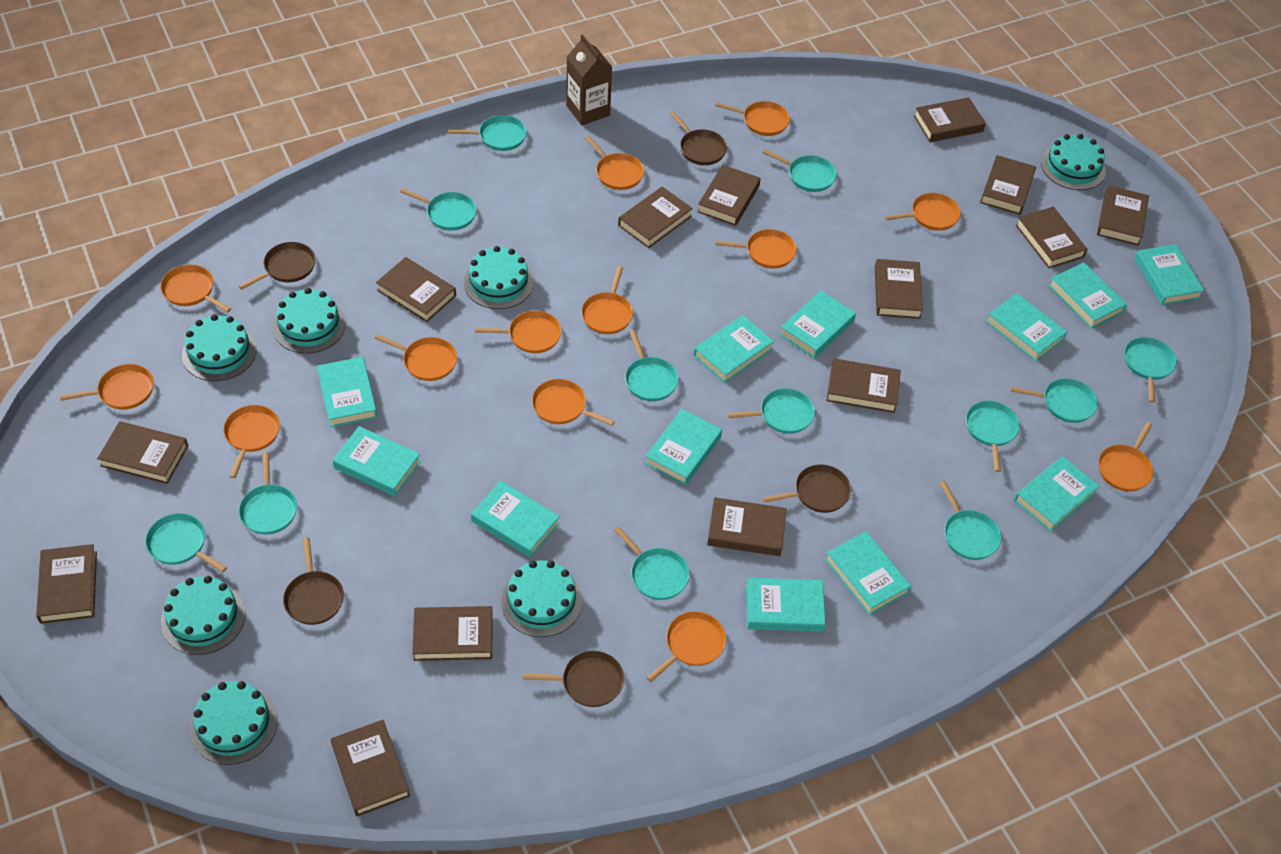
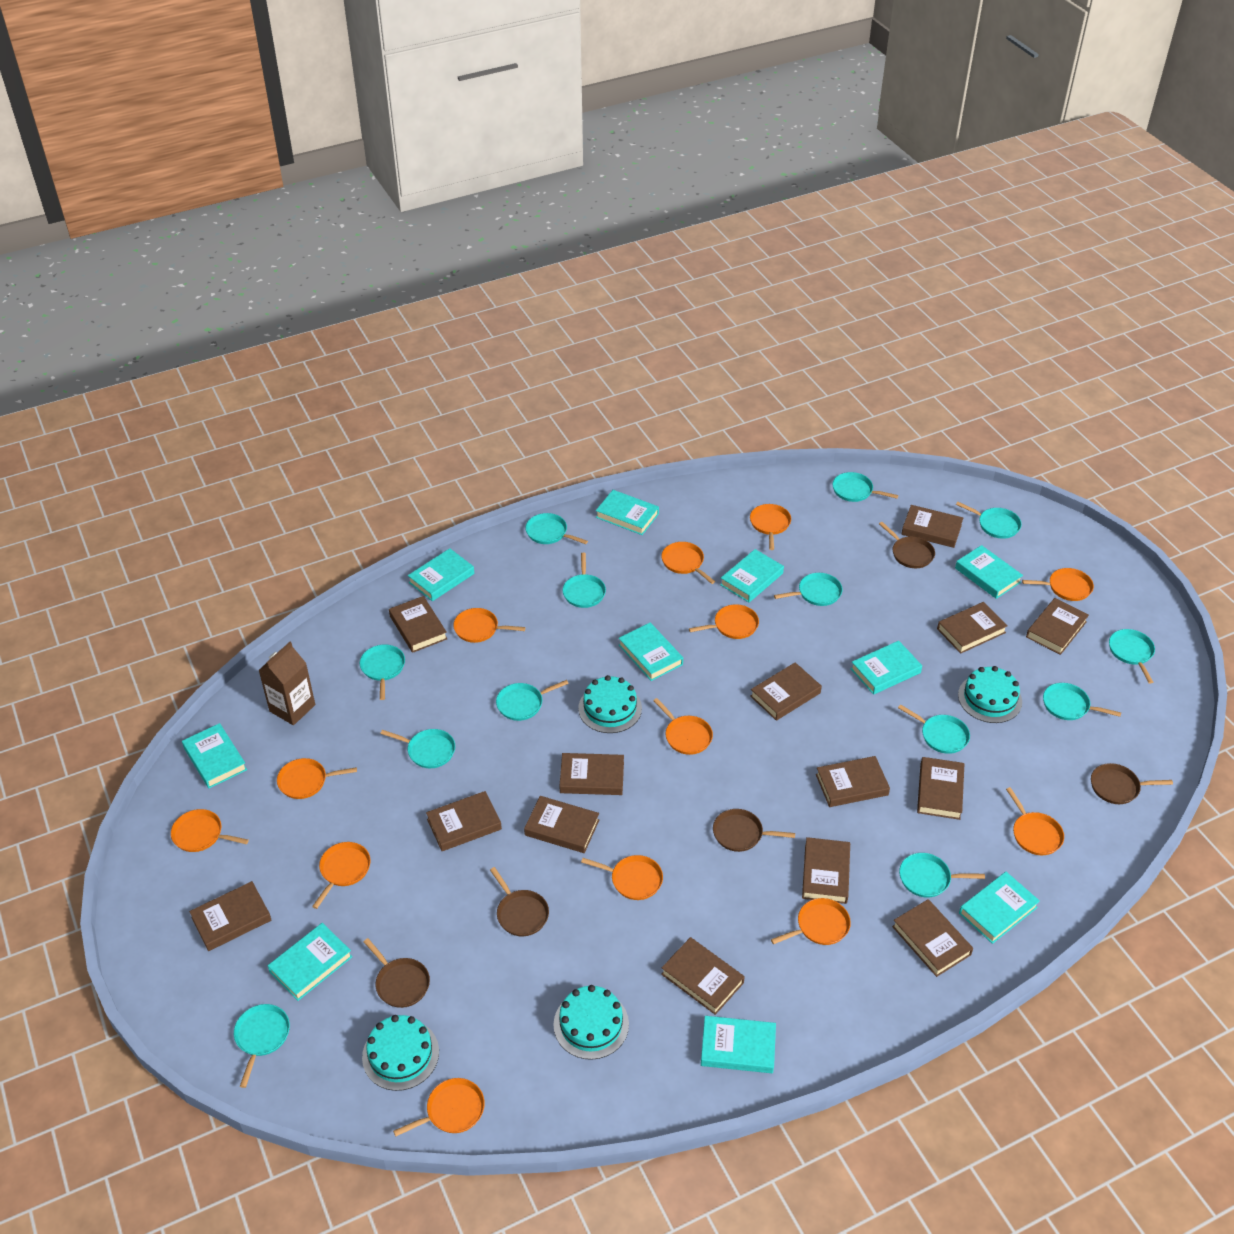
turquoise book: [317,357,377,427] [332,426,421,496] [471,481,560,558] [645,409,722,485] [694,315,774,383] [746,578,826,632] [779,290,856,358] [825,531,911,615] [986,293,1067,361] [1014,456,1100,532] [1049,262,1127,329] [1134,244,1205,305] = 12 -> [182,723,247,788] [268,923,352,1001] [408,548,474,601] [596,490,659,535] [619,623,683,681] [701,1016,776,1073] [720,549,784,602] [851,641,922,695] [955,545,1023,599] [959,872,1040,944] = 10
turquoise cake: [161,576,246,655] [182,314,257,381] [190,681,278,765] [273,288,346,354] [464,246,534,309] [501,560,582,637] [1041,134,1106,190] = 7 -> [362,1015,439,1091] [554,985,629,1060] [578,675,642,733] [958,666,1022,723] = 4
turquoise pan: [145,513,227,572] [239,452,297,534] [400,188,477,230] [448,115,527,151] [614,526,689,600] [625,330,678,401] [728,388,815,434] [763,149,837,192] [940,481,1001,560] [966,401,1020,472] [1011,378,1098,423] [1124,337,1177,403] = 12 -> [234,1004,290,1088] [360,645,405,700] [380,729,455,768] [496,680,569,721] [525,513,588,544] [562,553,606,608] [774,573,842,606] [832,472,898,502] [898,704,970,754] [899,853,985,898] [956,502,1022,539] [1043,683,1121,720] [1109,629,1155,684] = 13

